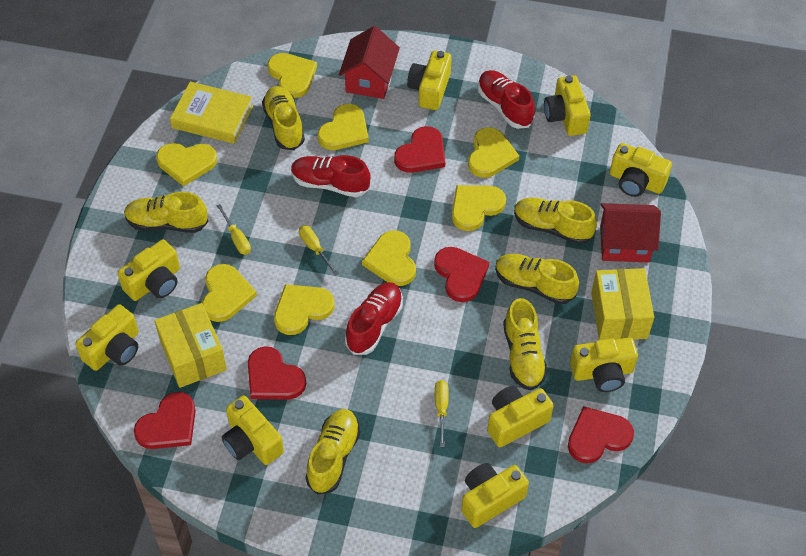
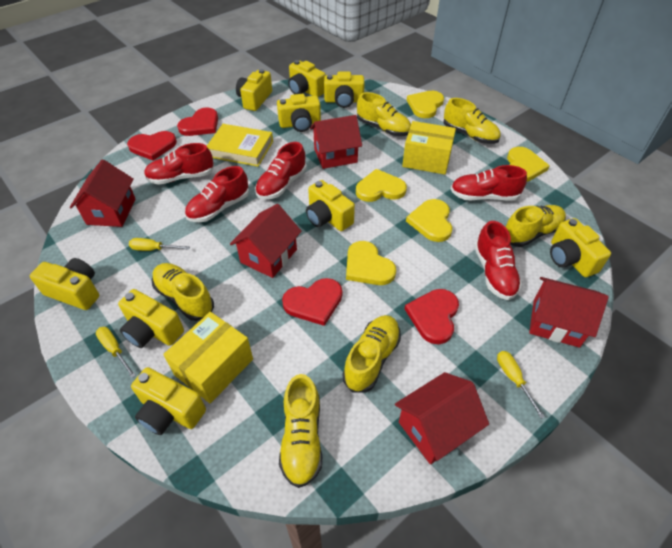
red heart: [134,392,196,449] [248,346,306,399] [394,126,445,173] [434,247,489,302] [568,406,634,463] = 5 -> [127,131,177,160] [177,108,218,136] [282,278,342,326] [405,289,459,344] = 4
red house: [339,26,400,99] [600,203,661,263] = 2 -> [70,160,136,227] [230,204,302,278] [310,115,362,169] [395,372,489,464] [529,277,609,348] = 5
red shoe: [291,155,370,197] [345,282,403,355] [478,70,535,129] = 3 -> [144,143,214,185] [185,166,249,222] [255,142,307,199] [450,165,527,201] [474,221,522,300] = 5
yellow heart: [156,143,217,186] [202,264,257,322] [267,53,317,98] [274,284,334,335] [318,104,369,150] [362,230,416,286] [452,185,506,231] [468,127,519,178] = 8 -> [346,241,396,285] [356,169,407,202] [406,199,452,242] [407,91,444,118] [507,147,550,182] = 5

